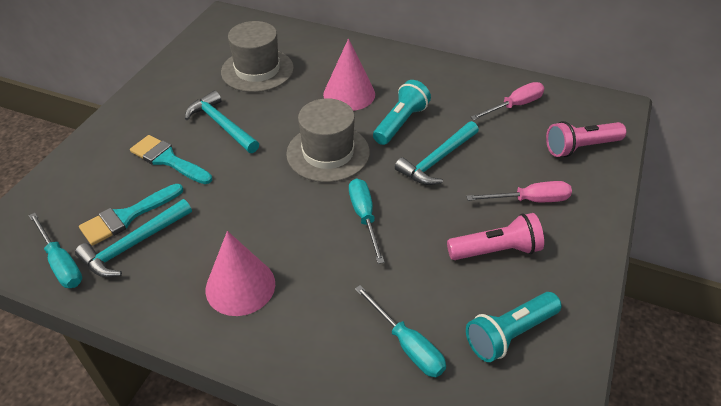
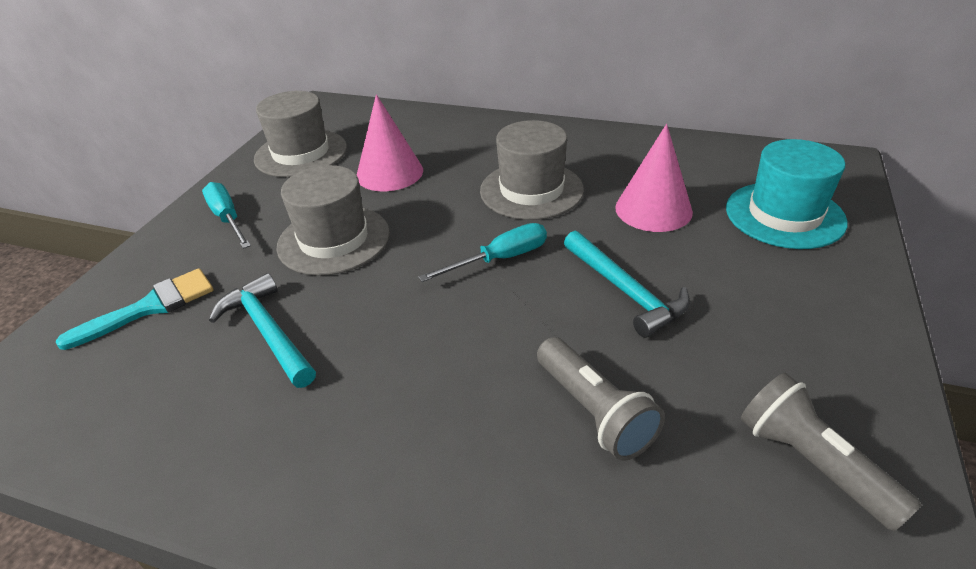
grey flashlight: none = 0 -> [537,337,665,461] [741,373,922,531] = 2
grey hat: [221,21,294,92] [286,98,370,182] = 2 -> [254,91,347,177] [276,165,390,276] [480,120,584,220] = 3
pink flashlight: [447,213,544,260] [546,121,626,157] = 2 -> none = 0
pink screwdriver: [466,181,572,202] [471,82,545,120] = 2 -> none = 0
turquoise brush: [79,184,183,246] [130,135,212,184] = 2 -> [56,268,213,350] = 1
turquoise flashlight: [373,80,431,145] [466,292,562,362] = 2 -> none = 0
turquoise hammer: [75,199,192,277] [185,90,259,153] [395,121,479,185] = 3 -> [209,273,316,388] [564,231,690,338] = 2
turquoise hat: none = 0 -> [726,139,848,249] = 1
turquoise screwdriver: [29,213,82,288] [349,178,385,264] [355,285,446,377] = 3 -> [202,182,251,249] [418,223,547,282] = 2

